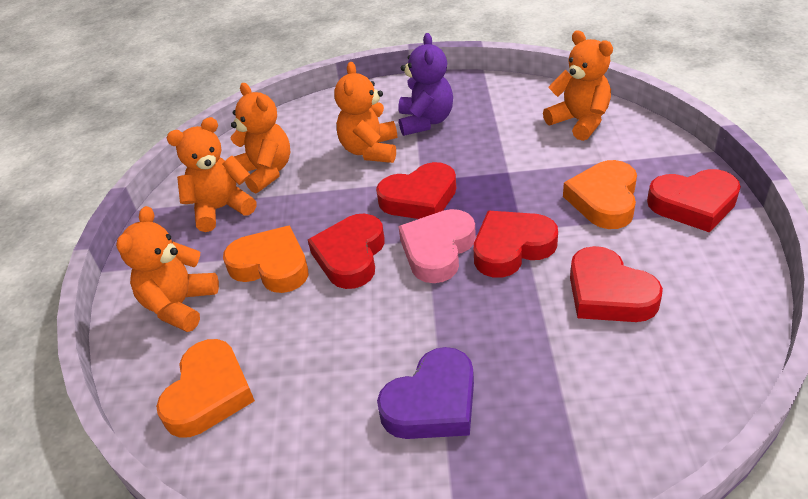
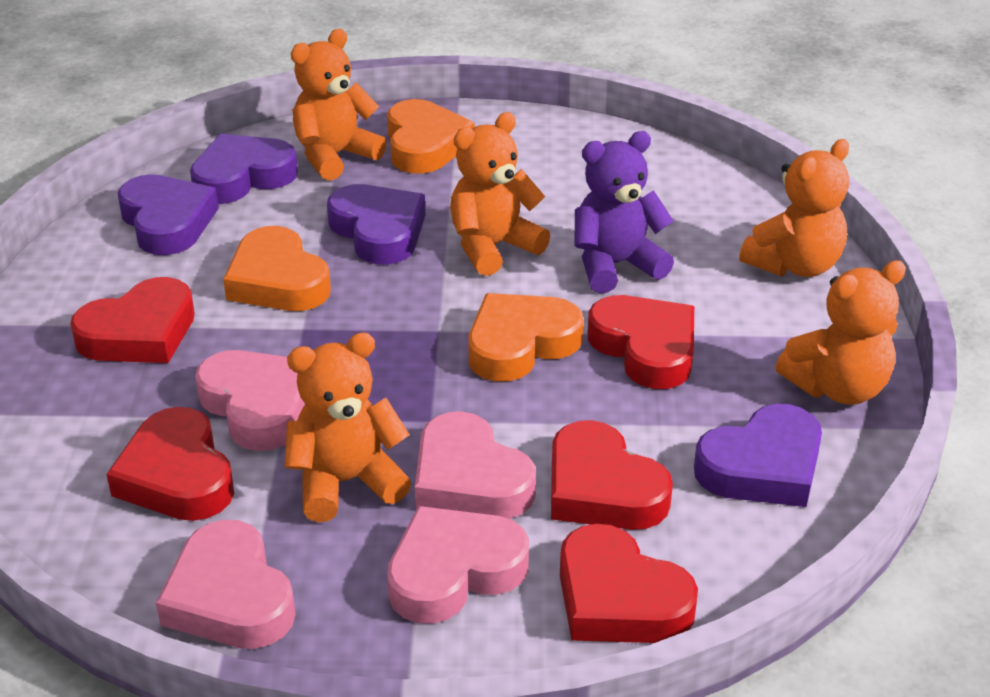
pink heart: [398,209,476,283] = 1 -> [156,520,295,649] [195,350,305,451] [387,506,529,624] [415,411,536,519] = 4
purple heart: [377,347,474,439] = 1 -> [118,174,219,255] [190,134,298,204] [327,184,425,264] [694,404,822,507] = 4

